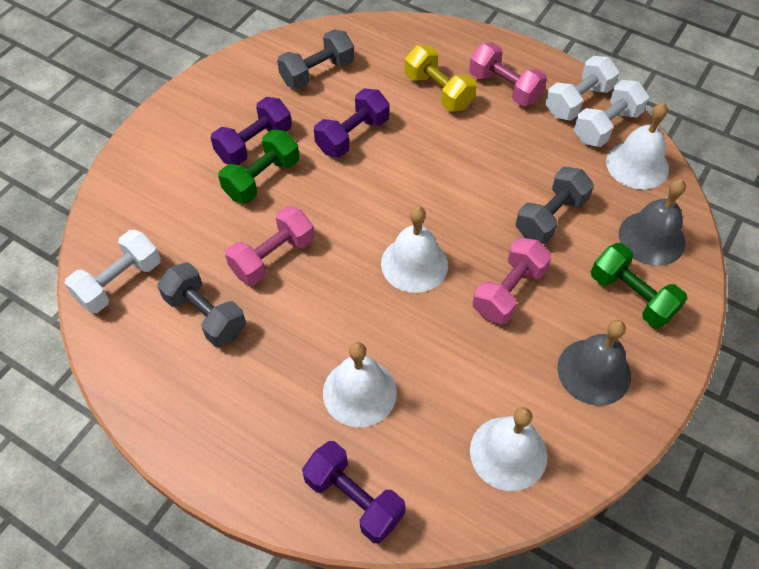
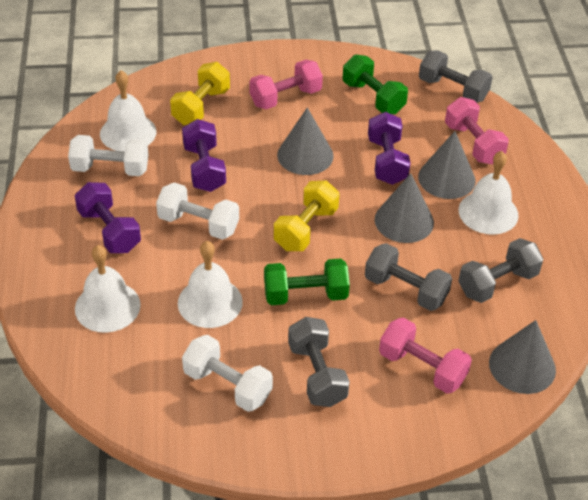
grey bell: [558,320,631,406] [619,179,686,266] = 2 -> none = 0
grey cone: none = 0 -> [277,107,334,175] [374,173,434,243] [418,131,476,199] [489,320,556,394] = 4
grey dumbbell: [158,262,246,347] [277,29,354,89] [516,167,594,244] = 3 -> [288,317,350,407] [365,243,452,311] [419,50,493,103] [458,238,543,303] = 4
yellow dumbbell: [405,45,476,112] = 1 -> [170,62,230,125] [274,180,339,251] = 2

